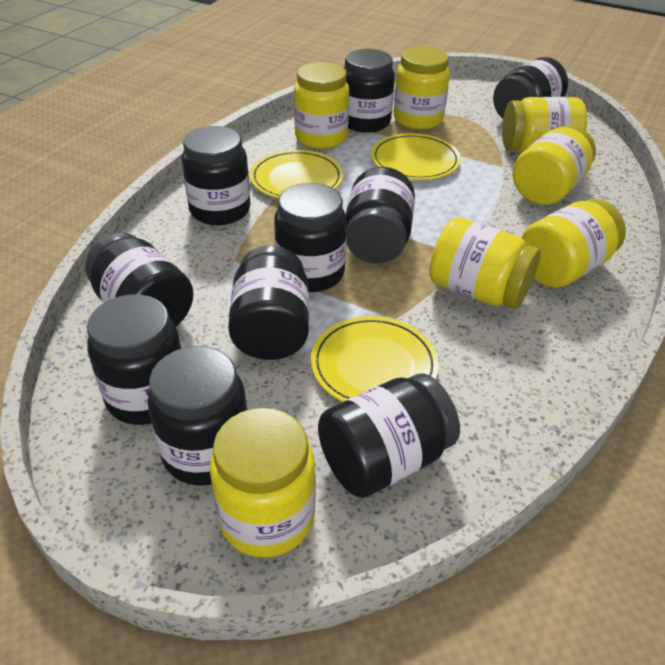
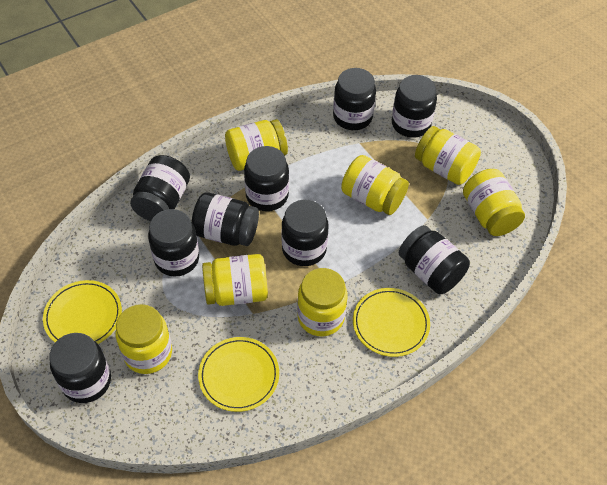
black jar: [85,232,194,326] [87,294,182,425] [148,346,248,486] [182,126,250,225] [228,245,309,360] [274,183,347,292] [318,373,460,498] [344,49,395,133] [346,167,415,264] [493,57,568,118] = 10 -> [49,333,111,403] [130,155,190,221] [148,209,199,277] [191,192,259,246] [244,146,289,211] [281,200,329,266] [333,68,376,130] [392,75,437,138] [399,225,470,294] = 9

